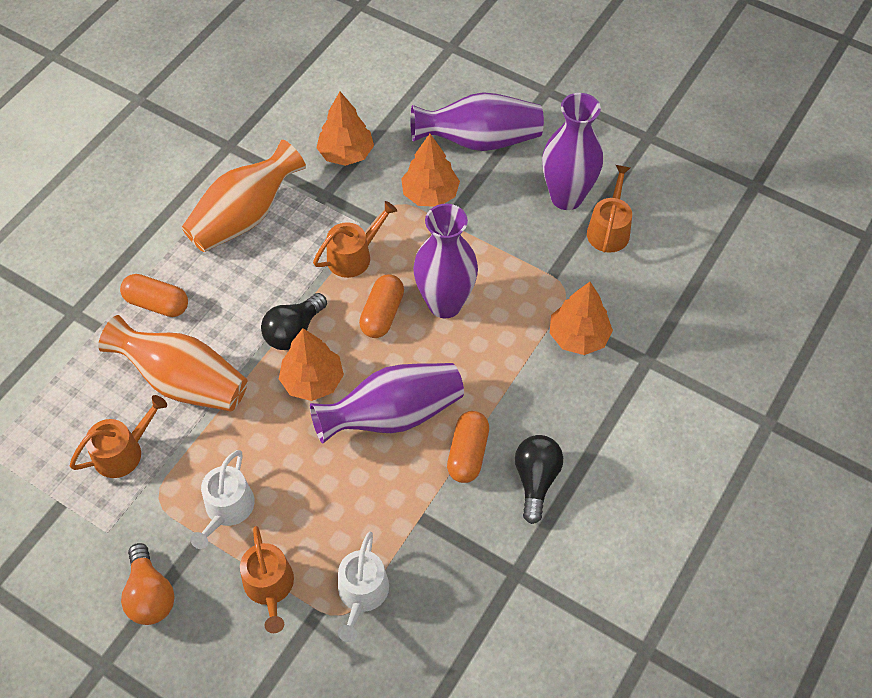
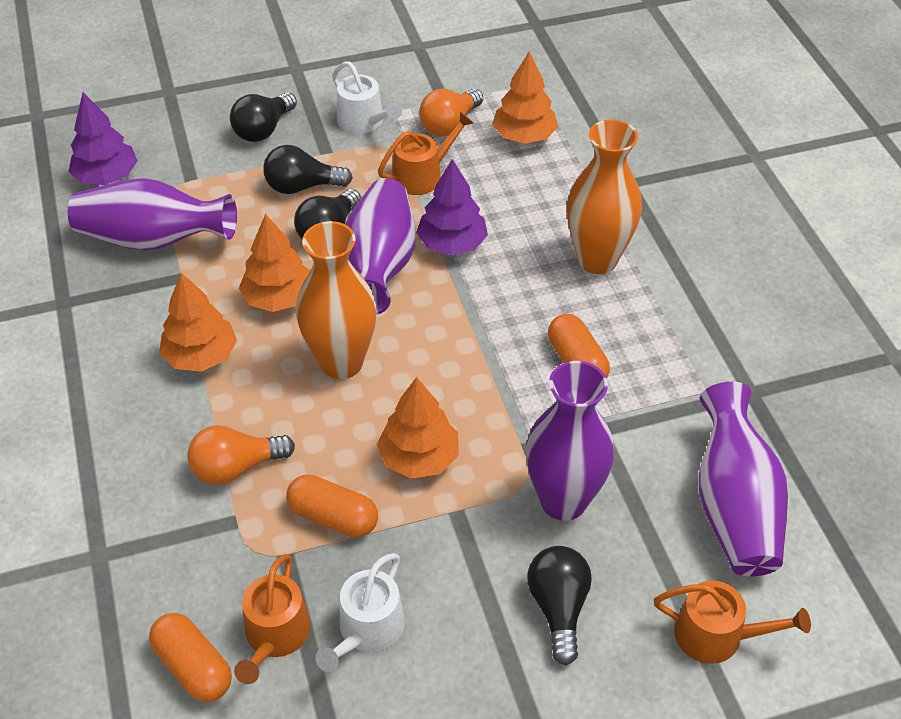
black light bulb: [261,293,327,350] [515,435,563,524] = 2 -> [230,92,297,142] [263,145,353,194] [294,189,361,239] [527,546,592,665] = 4
orange light bulb: [121,543,175,625] = 1 -> [187,425,295,485] [419,89,483,136] = 2
orange watering can: [70,395,167,478] [240,526,294,633] [313,201,397,278] [587,165,632,253] = 4 -> [234,554,311,684] [378,112,473,195] [654,580,811,664] = 3
purple tree: none = 0 -> [68,92,138,185] [416,159,488,255] = 2

